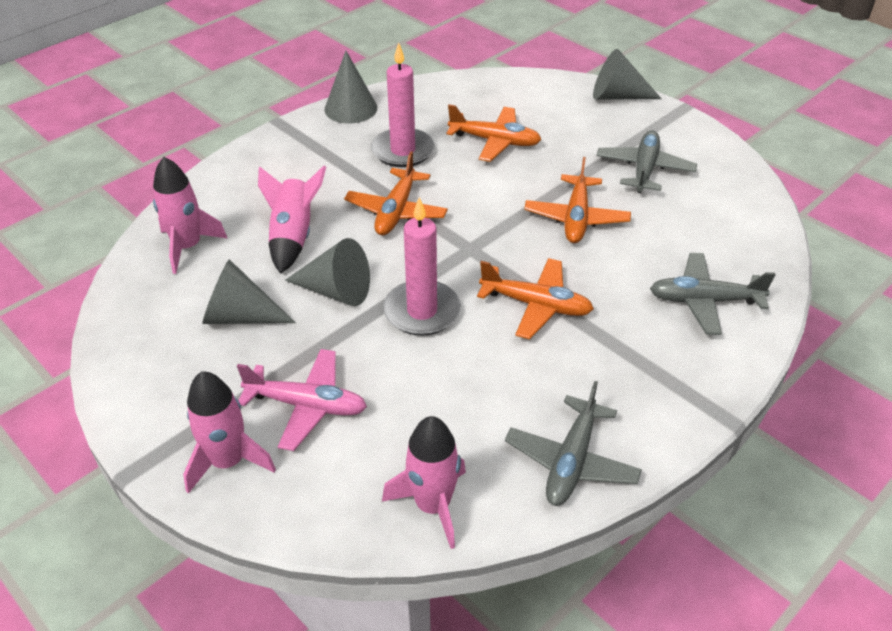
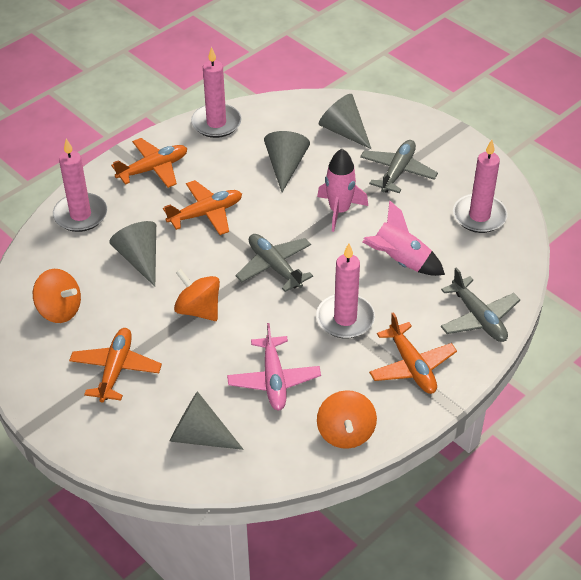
orange spinning top: none = 0 -> [33,269,81,323] [174,269,220,321] [317,390,377,449] = 3
pink candle: [371,42,435,167] [383,197,461,336] = 2 -> [53,139,107,232] [191,47,242,138] [316,244,375,338] [453,140,508,233] = 4
pink rocket: [153,157,227,274] [183,371,276,494] [258,166,326,274] [382,416,466,549] = 4 -> [317,149,368,232] [362,200,445,276] = 2

